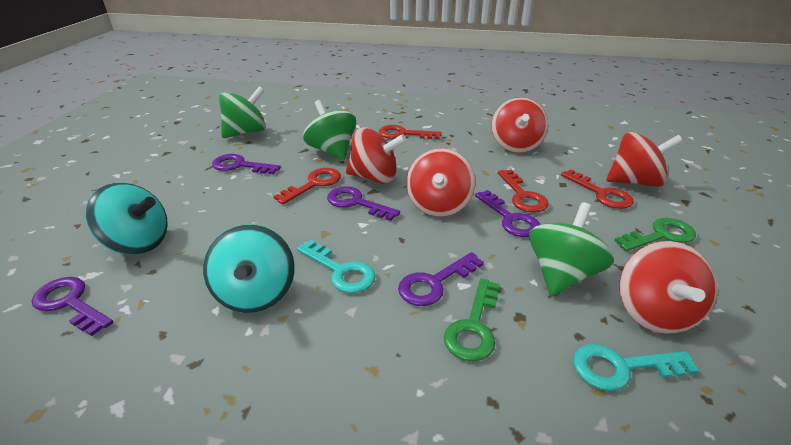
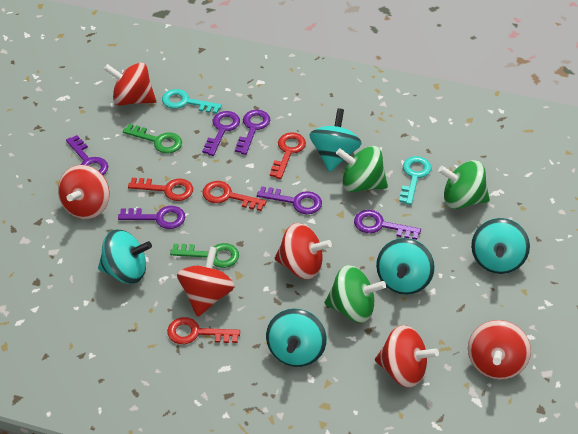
purple key: [32,277,113,336] [212,154,281,174] [327,186,400,221] [398,252,484,306] [475,190,540,237] = 5 -> [66,135,108,175] [118,206,185,229] [202,111,240,156] [235,110,270,155] [257,186,322,214] [354,210,421,240] = 6
red spinning top: [346,127,407,184] [407,148,475,217] [492,97,548,153] [606,132,683,187] [619,241,717,334] = 5 -> [58,165,109,219] [104,62,156,106] [177,246,235,317] [275,223,332,279] [375,325,439,388] [468,320,531,380] = 6
turquoise spinning top: [85,183,168,255] [203,225,295,313] = 2 -> [98,229,152,284] [266,308,327,367] [309,108,362,172] [376,238,435,295] [471,218,530,274] = 5

